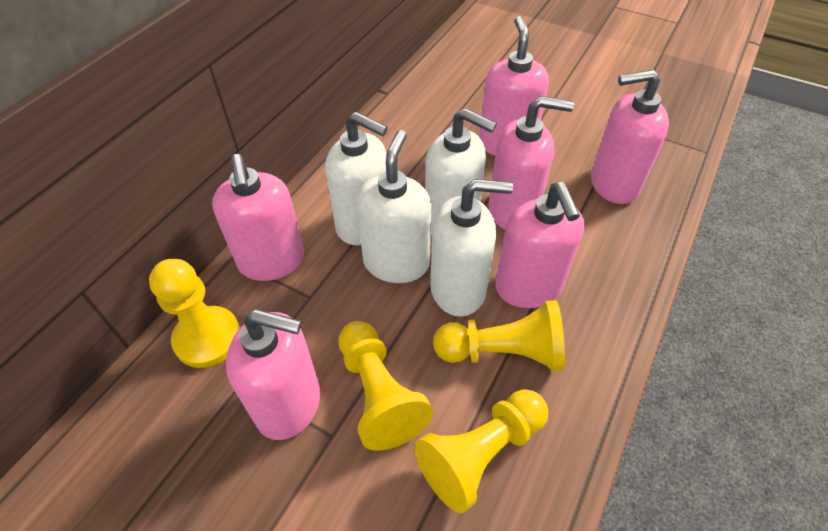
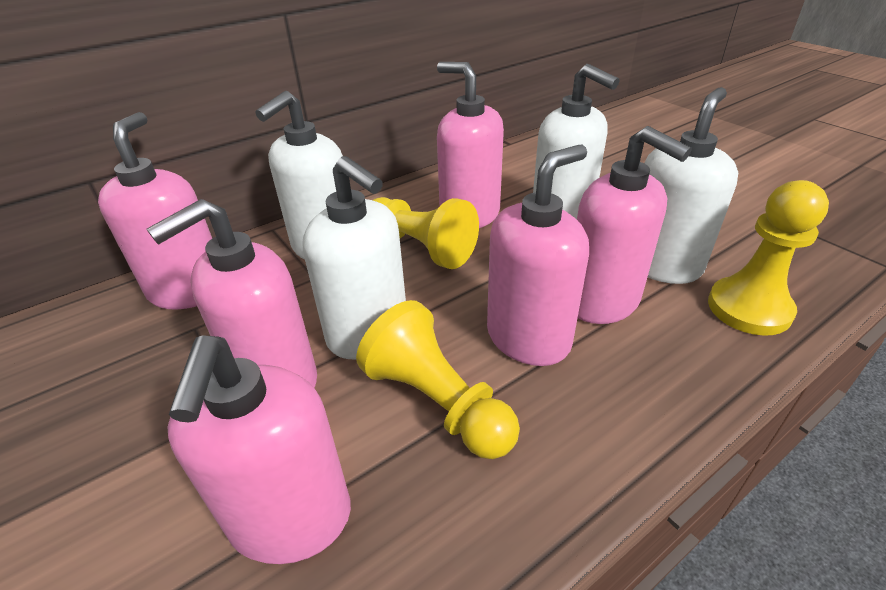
yellow pawn: [149,259,240,368] [338,321,433,451] [414,389,549,513] [433,300,565,371] = 4 -> [356,300,520,459] [373,197,479,269] [708,180,829,336] = 3

